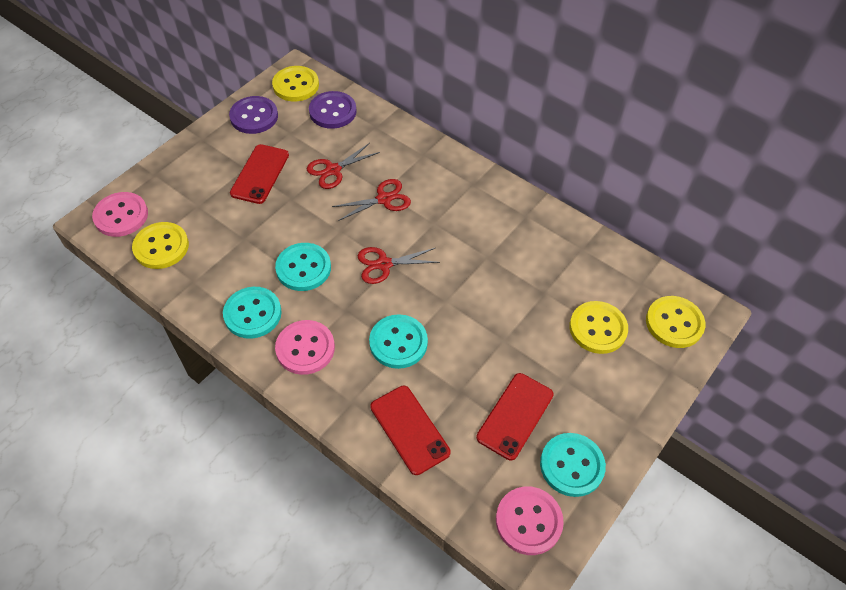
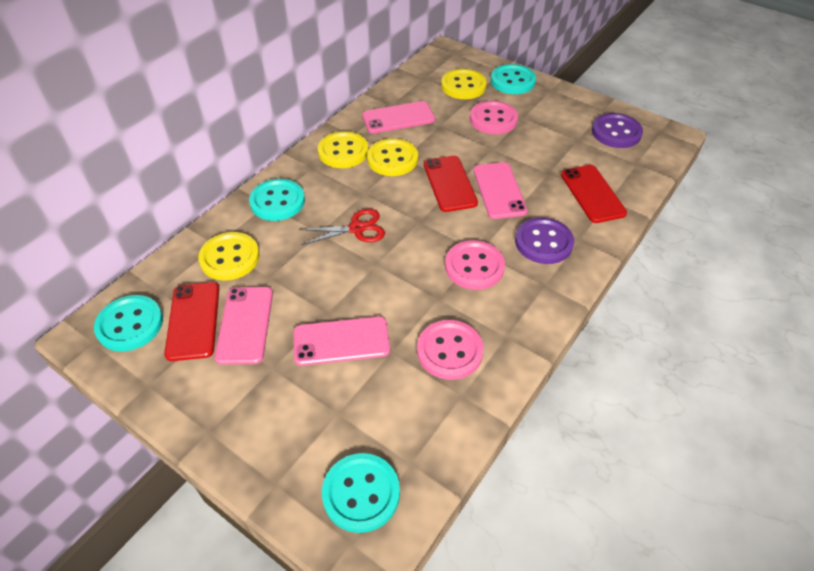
pink phone: none = 0 -> [215,287,273,365] [293,316,390,366] [362,101,435,134] [473,162,528,219] = 4
red scissors: [307,143,380,189] [332,179,411,221] [357,247,440,284] = 3 -> [299,209,385,245] = 1

